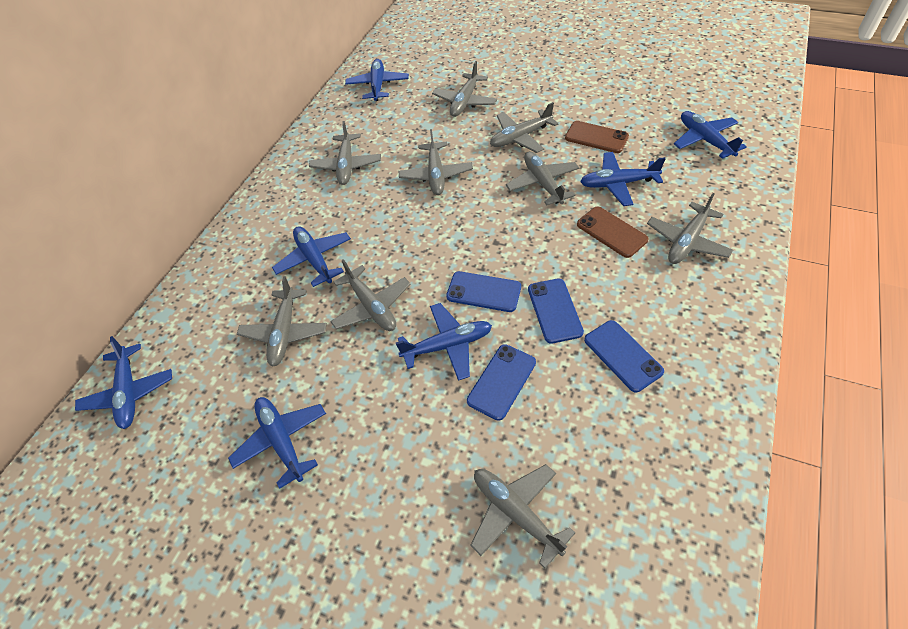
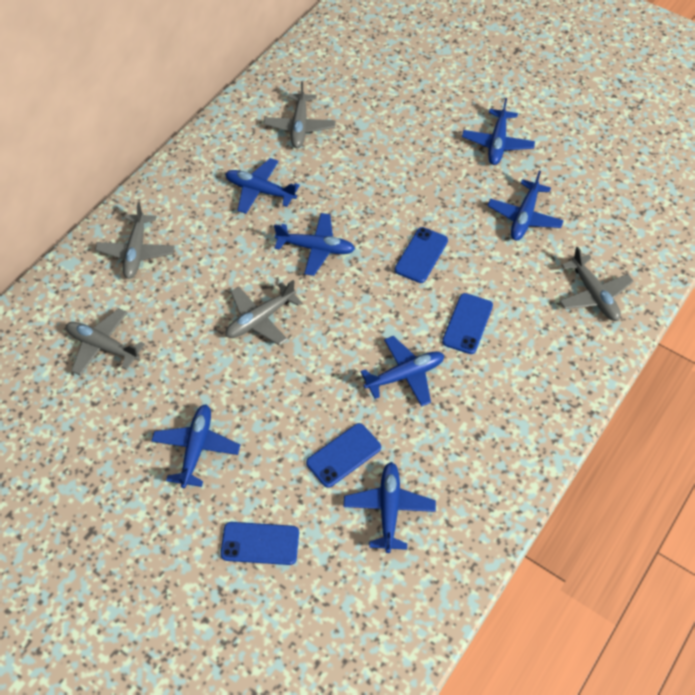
brown phone: [565,121,629,153] [577,207,648,258] = 2 -> none = 0
grey plane: [237,276,327,367] [309,121,381,185] [330,259,411,331] [399,129,473,195] [432,61,497,117] [470,464,575,568] [490,102,558,153] [506,151,579,206] [647,193,733,264] = 9 -> [66,308,145,376] [95,202,175,279] [226,280,302,345] [263,81,336,148] [559,247,633,321] = 5

